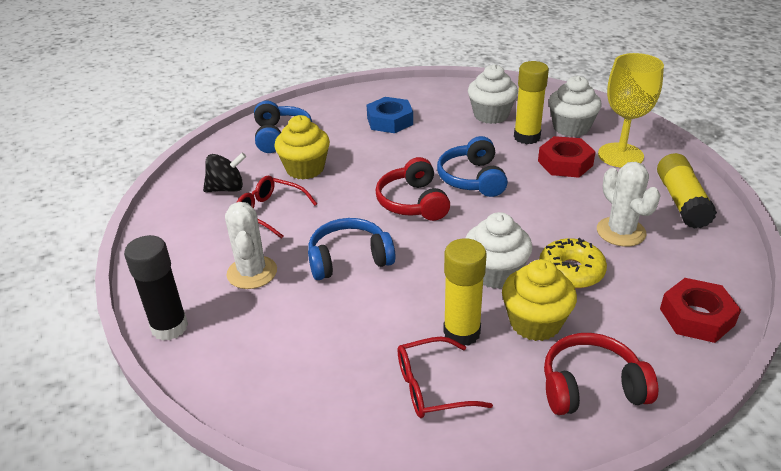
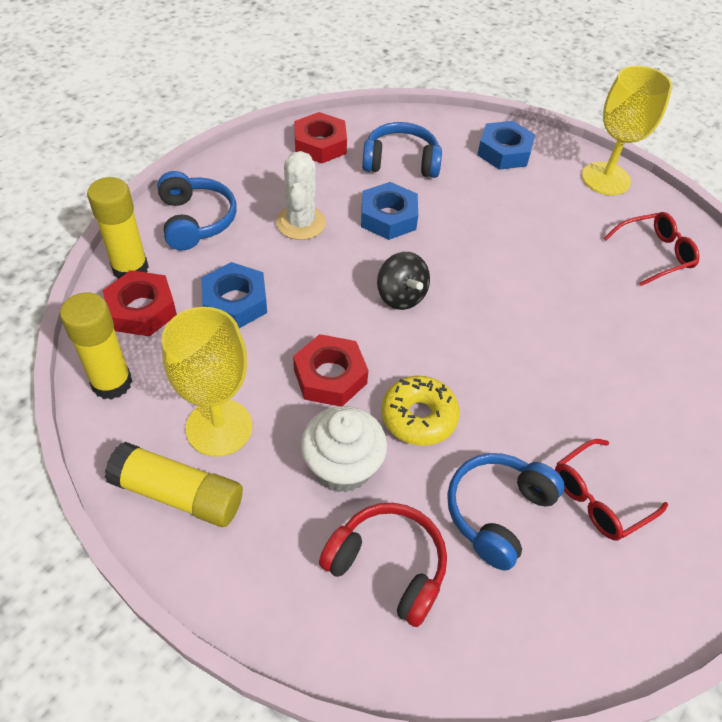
black glue stick: [124,235,188,341] = 1 -> none = 0
blue nut: [367,97,413,133] = 1 -> [201,262,267,328] [361,182,418,240] [477,121,535,170] = 3
red headphones: [375,157,450,221] [544,333,658,415] = 2 -> [319,503,447,627] = 1
red nut: [538,136,596,178] [660,278,741,343] = 2 -> [102,270,177,337] [293,334,369,406] [294,112,347,163] = 3
white cactus: [225,202,277,289] [597,162,661,247] = 2 -> [276,151,326,240] = 1
white cupcake: [466,212,533,289] [468,64,518,124] [549,76,601,137] = 3 -> [301,406,387,493] = 1
yellow cupcake: [275,115,330,179] [502,259,577,341] = 2 -> none = 0
yellow goblet: [598,53,664,168] = 1 -> [162,307,252,457] [582,65,673,195] = 2

